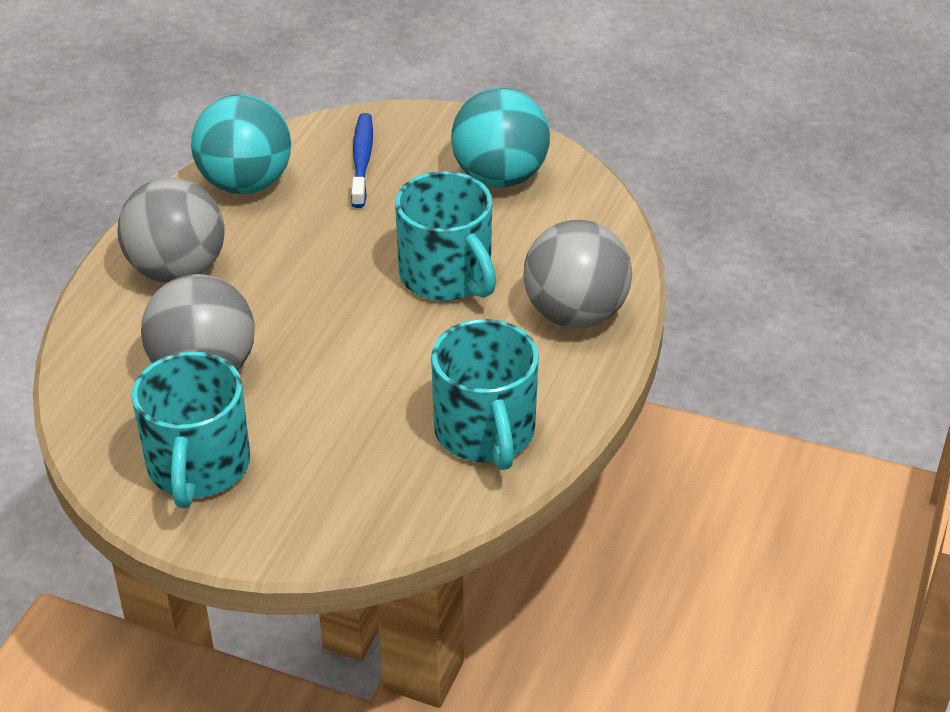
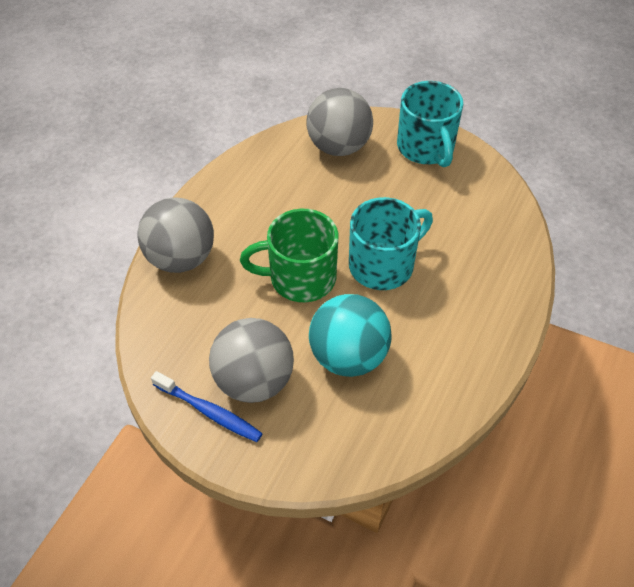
green mug: none = 0 -> [240,209,338,302] = 1
turquoise ball: [191,94,291,194] [451,88,550,187] = 2 -> [309,294,392,377] = 1
turquoise mug: [132,351,250,508] [395,171,496,301] [431,319,539,470] = 3 -> [349,197,433,290] [397,81,463,167] = 2

